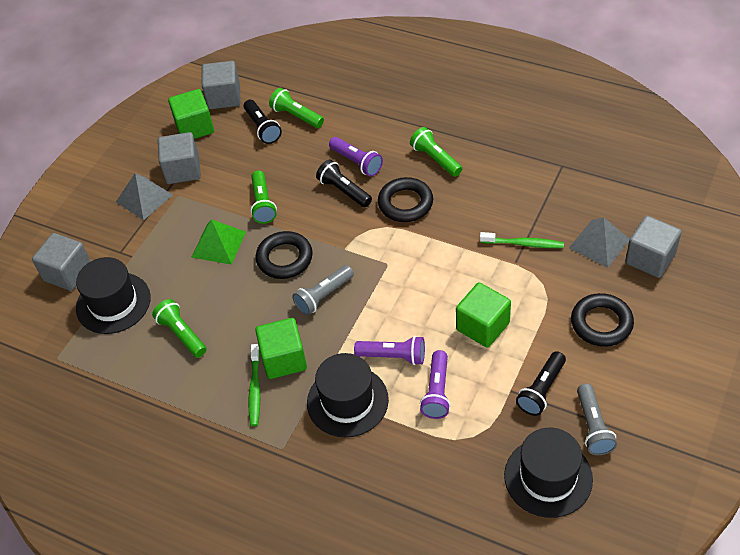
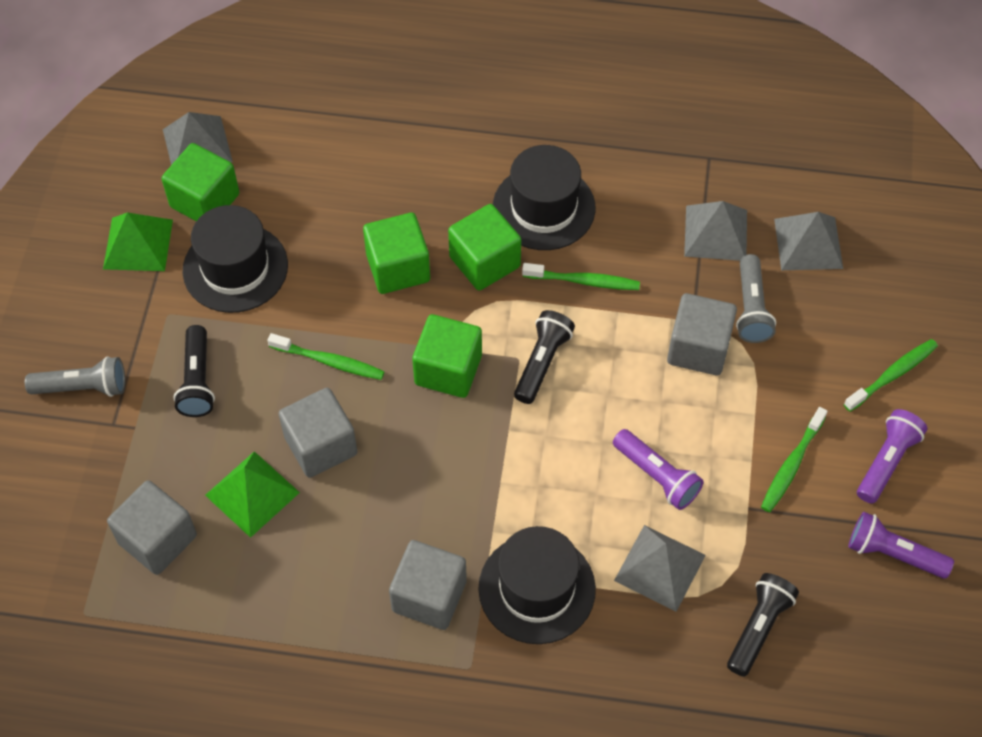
black ring: [256,231,313,279] [378,177,433,222] [571,293,634,347] = 3 -> none = 0
green cube: [168,89,214,139] [255,318,307,379] [456,283,511,348] = 3 -> [162,143,239,221] [363,213,430,294] [412,314,482,398] [448,204,521,291] = 4
green flashlight: [152,299,207,358] [250,170,277,224] [269,88,324,128] [410,127,462,177] = 4 -> none = 0
green pyramid: [191,219,246,265] = 1 -> [103,212,173,271] [205,451,300,538] = 2
green toothbrush: [248,344,260,426] [480,232,564,248] = 2 -> [267,333,385,380] [522,263,640,290] [761,407,827,512] [844,339,938,412] = 4
grey pyramid: [116,173,173,220] [569,218,630,268] = 2 -> [163,112,233,165] [614,525,706,612] [684,201,747,261] [774,212,843,270] = 4

